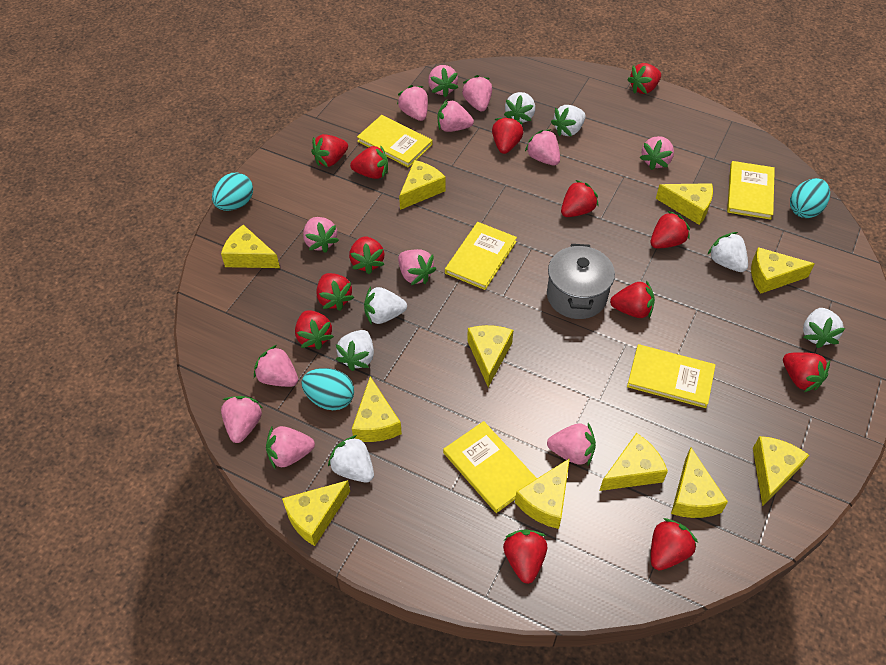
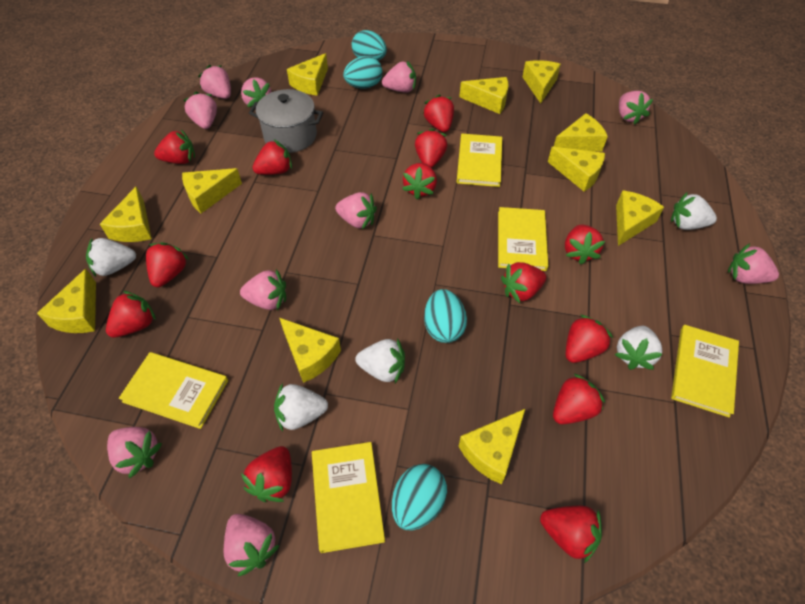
pink strawberry: [221,396,262,443] [254,345,298,387] [266,426,315,470] [303,217,339,253] [397,85,428,121] [398,249,436,285] [428,65,458,98] [438,100,474,132] [462,75,492,112] [525,129,560,166] [547,423,596,465] [640,136,674,170] = 12 -> [107,427,162,478] [183,92,217,129] [198,65,231,99] [224,514,280,576] [240,269,286,310] [241,77,271,109] [335,192,377,229] [382,61,416,93] [619,91,653,125] [728,243,779,284] = 10
turquoise egg: [212,173,253,211] [301,368,354,410] [790,178,830,218] = 3 -> [343,56,382,89] [352,30,387,61] [392,464,447,531] [424,289,467,343] = 4
white strawberry: [328,435,374,482] [336,330,374,371] [364,287,407,325] [504,92,535,122] [551,105,586,136] [707,232,748,272] [803,308,845,348] = 7 -> [86,238,136,277] [274,383,328,431] [356,338,405,383] [615,326,662,370] [671,192,717,230] = 5

